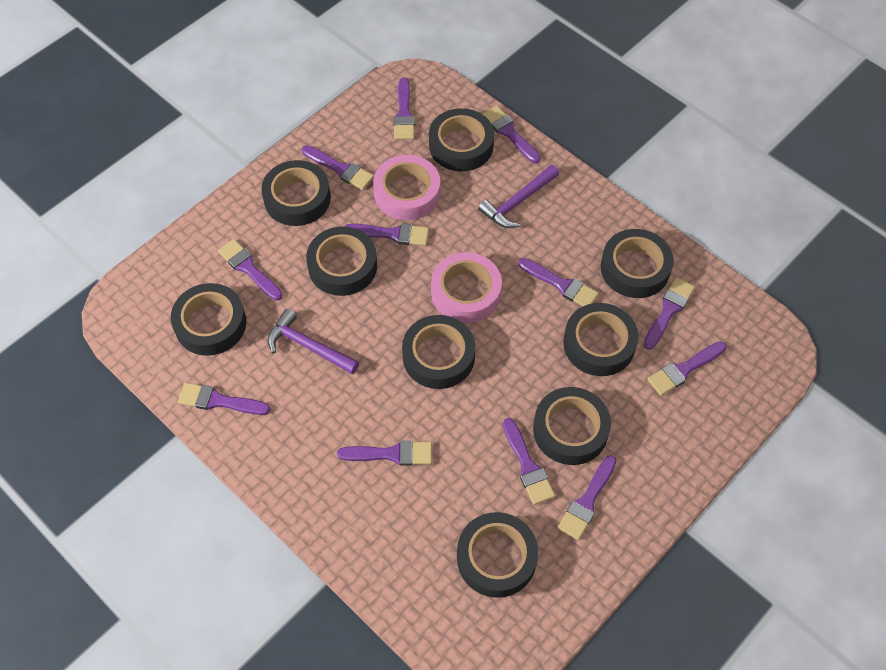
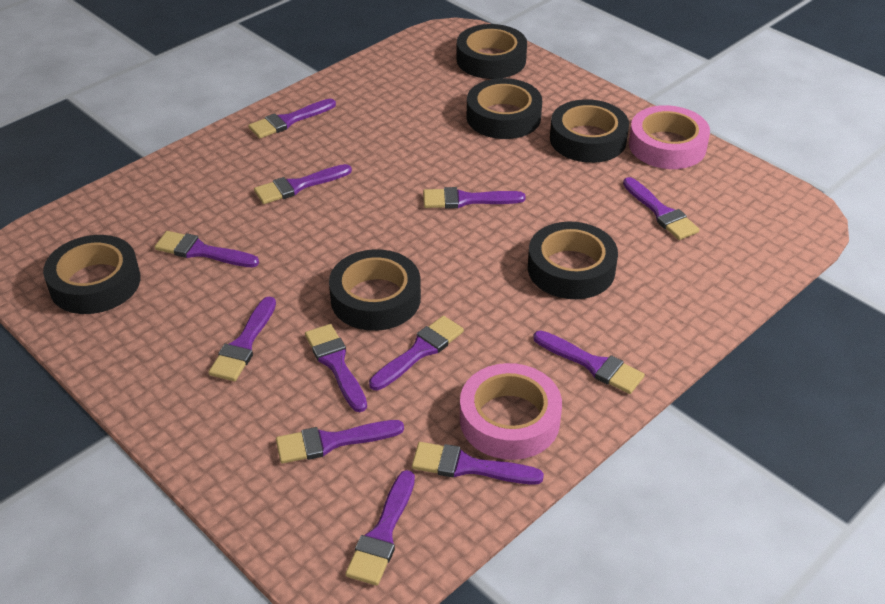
black tape: [171,283,246,356] [261,160,331,226] [306,226,377,296] [402,315,476,389] [429,108,494,171] [457,512,538,598] [533,387,611,465] [563,303,639,376] [601,229,674,298] = 9 -> [43,235,141,314] [329,249,421,331] [456,24,527,79] [467,78,542,139] [528,222,618,299] [550,99,629,163] = 6
purple hammer: [268,309,359,375] [478,165,559,228] = 2 -> none = 0

